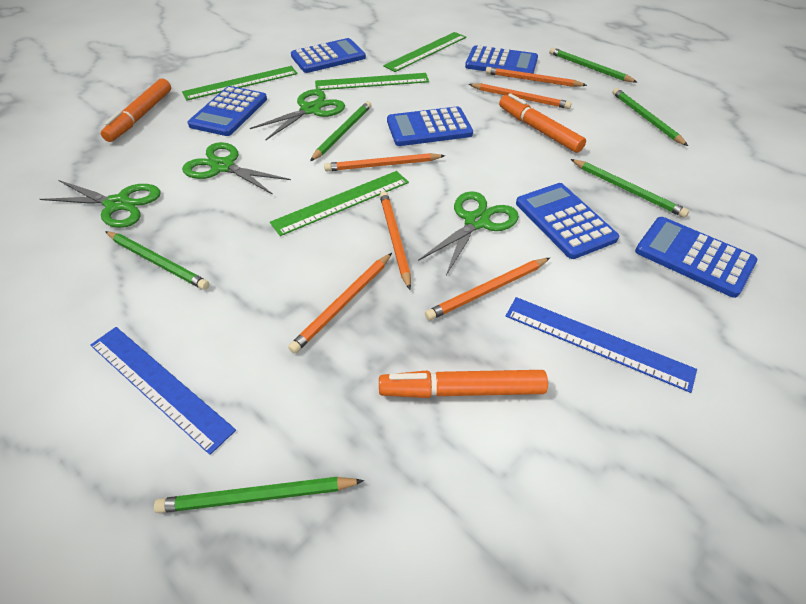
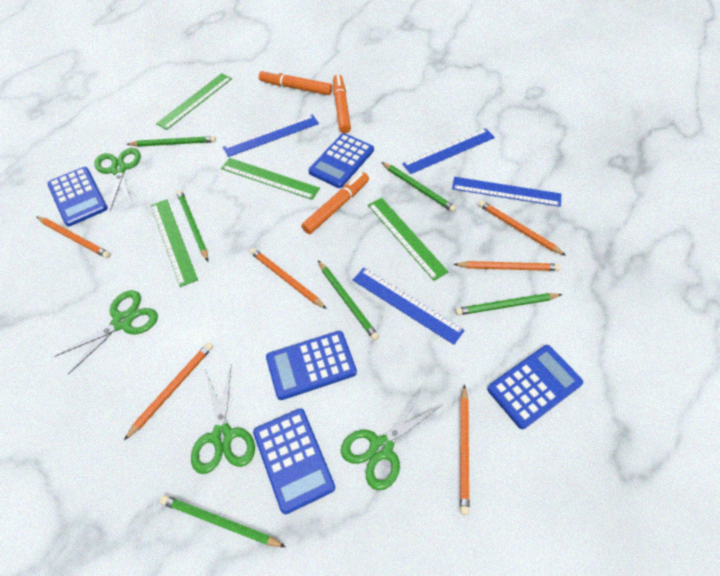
blue calculator: [188,86,267,136] [291,38,366,73] [387,106,473,146] [465,45,538,74] [516,183,619,259] [635,217,757,298] = 6 -> [47,167,108,226] [253,409,335,514] [266,331,357,400] [308,133,374,188] [487,345,583,429] = 5
blue ruler: [90,327,236,455] [506,297,697,393] = 2 -> [223,114,319,157] [353,268,465,345] [402,128,495,174] [452,177,561,207] = 4

